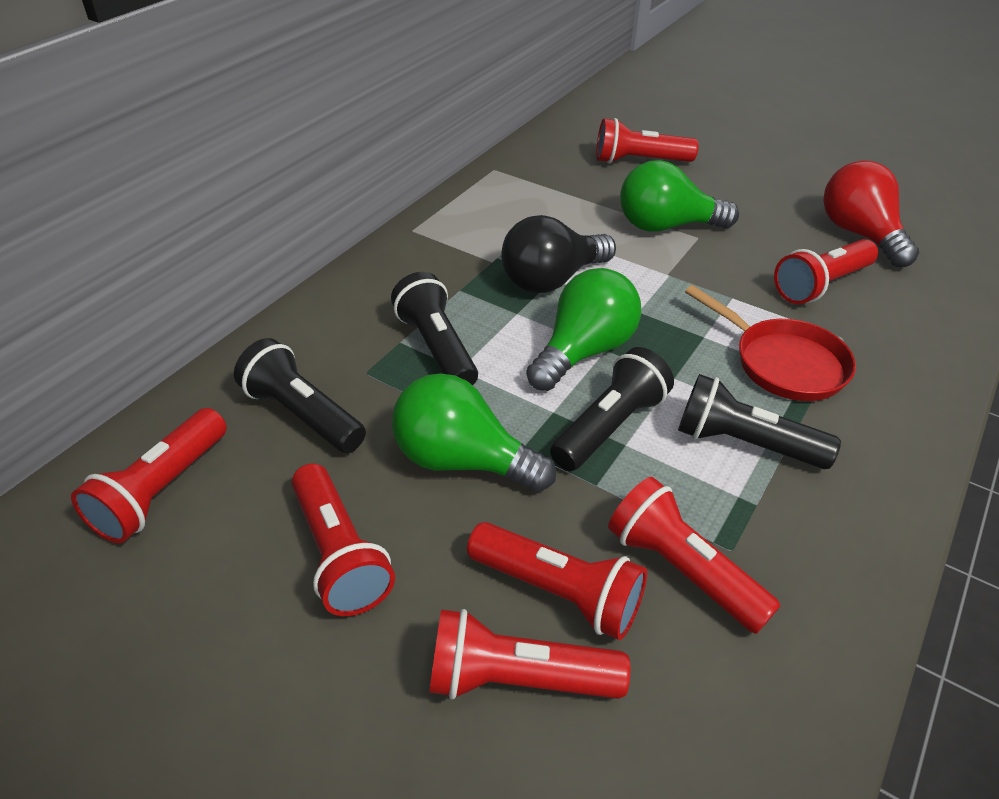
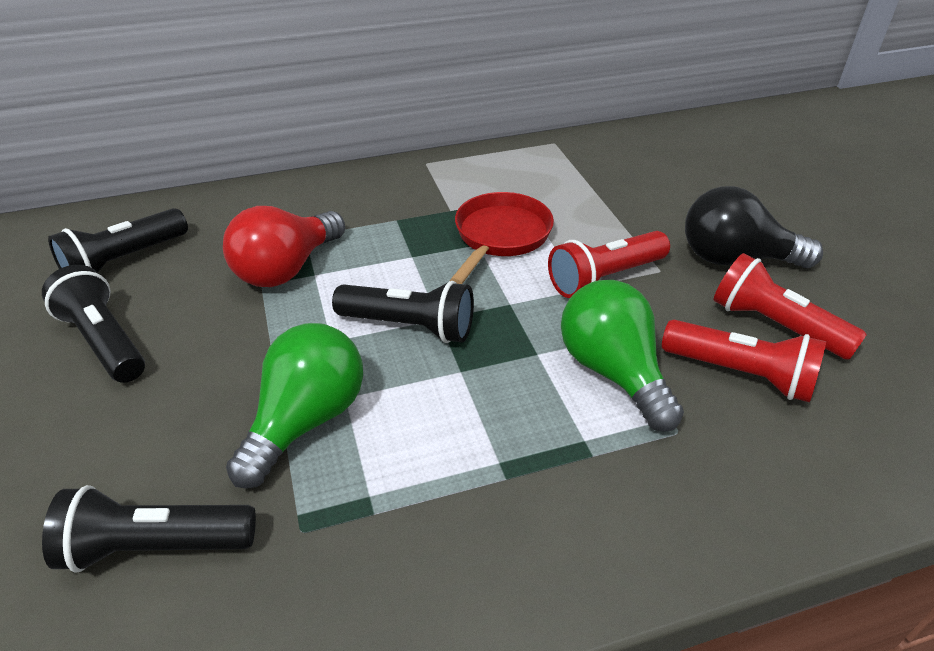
green light bulb: [392,373,556,492] [526,268,641,391] [620,160,739,232] = 3 -> [226,323,363,489] [561,280,684,432] = 2
red flashlight: [71,408,227,543] [291,463,395,616] [429,609,630,699] [467,522,647,640] [596,118,699,164] [608,477,781,634] [774,239,878,304] = 7 -> [548,231,670,298] [662,320,826,402] [714,253,867,360] = 3

